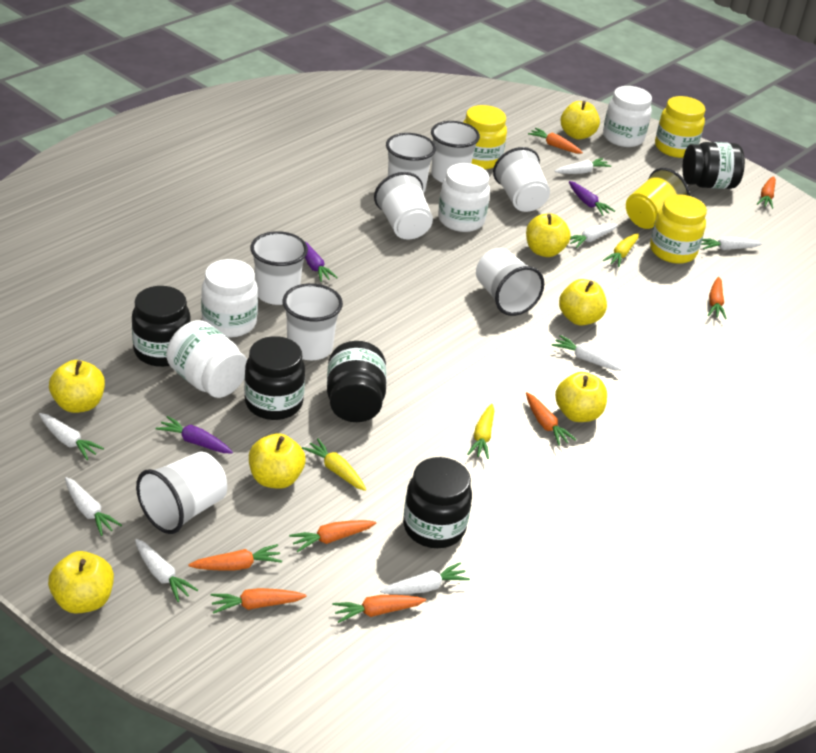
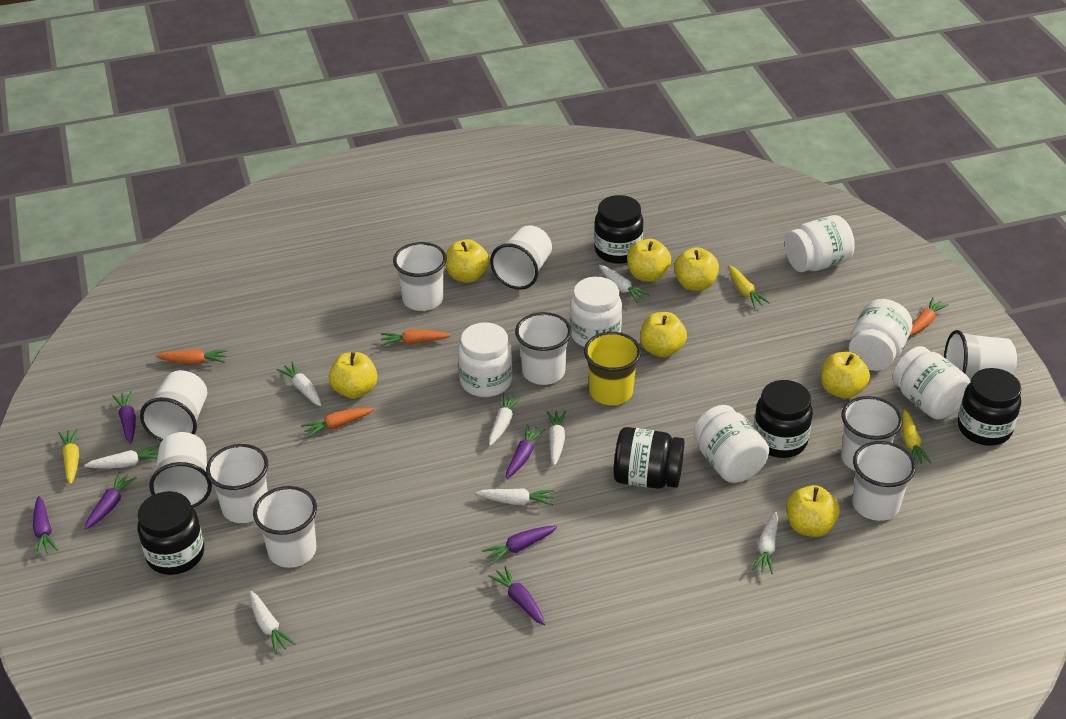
orange carrot: [188,544,282,571] [211,588,306,614] [289,520,376,552] [333,595,426,623] [526,392,576,446] [528,128,583,154] [708,277,727,319] [757,176,776,209] = 8 -> [156,349,228,364] [301,407,374,438] [381,329,451,346] [910,297,949,336] = 4
purple carrot: [156,416,233,453] [305,242,338,282] [569,181,615,216] = 3 -> [33,496,58,556] [84,472,137,530] [113,391,136,444] [482,526,557,565] [488,566,545,625] [506,424,545,479] = 6
white cup: [136,451,227,534] [250,231,308,305] [282,283,343,360] [374,172,433,240] [386,133,436,193] [431,121,480,183] [476,248,544,316] [493,147,550,212] = 8 -> [140,370,207,441] [149,432,212,508] [206,444,268,523] [253,486,317,568] [393,242,447,311] [490,225,552,290] [515,312,572,385] [841,396,903,471] [852,441,916,521] [944,330,1017,382] = 10
white jar: [166,320,247,398] [201,259,258,337] [438,163,490,232] [603,86,652,147] = 4 -> [458,322,512,397] [570,277,622,347] [693,405,769,483] [785,215,855,272] [849,299,912,371] [892,346,970,420] = 6
yellow jar: [463,105,507,169] [650,194,707,264] [655,96,705,158] = 3 -> none = 0

